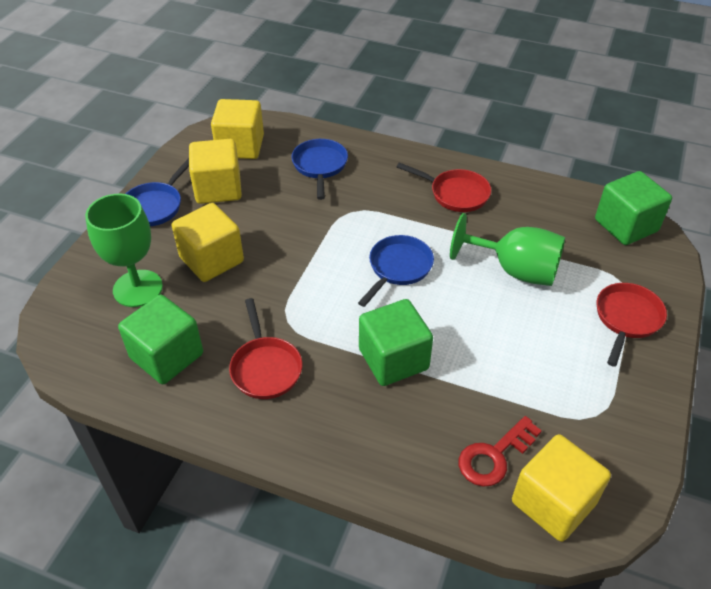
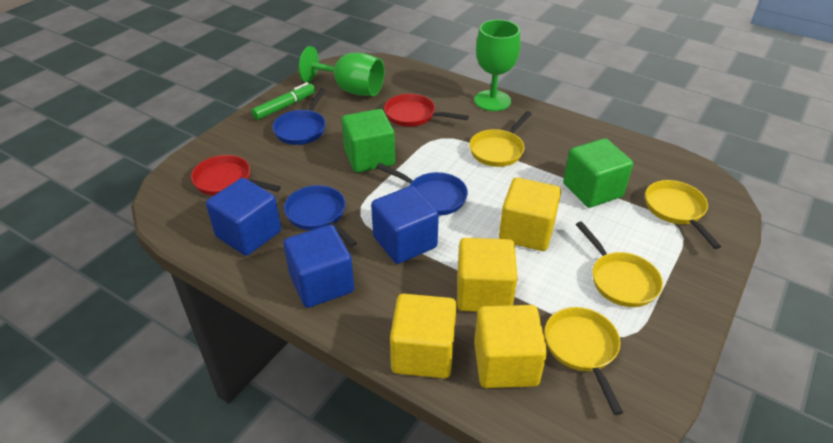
blue cube: none = 0 -> [206,178,281,256] [284,225,354,308] [371,186,439,264] = 3
green cube: [118,294,203,384] [359,299,433,386] [595,171,672,245] = 3 -> [342,109,395,173] [563,138,633,208] = 2
green marker: none = 0 -> [251,82,315,120] = 1
red key: [459,416,542,487] = 1 -> none = 0
red pan: [229,298,302,399] [397,162,491,212] [597,283,667,367] = 3 -> [191,155,281,196] [384,94,469,127] = 2
yellow pan: none = 0 -> [469,111,532,167] [544,307,623,415] [576,221,663,307] [645,180,721,249] = 4

